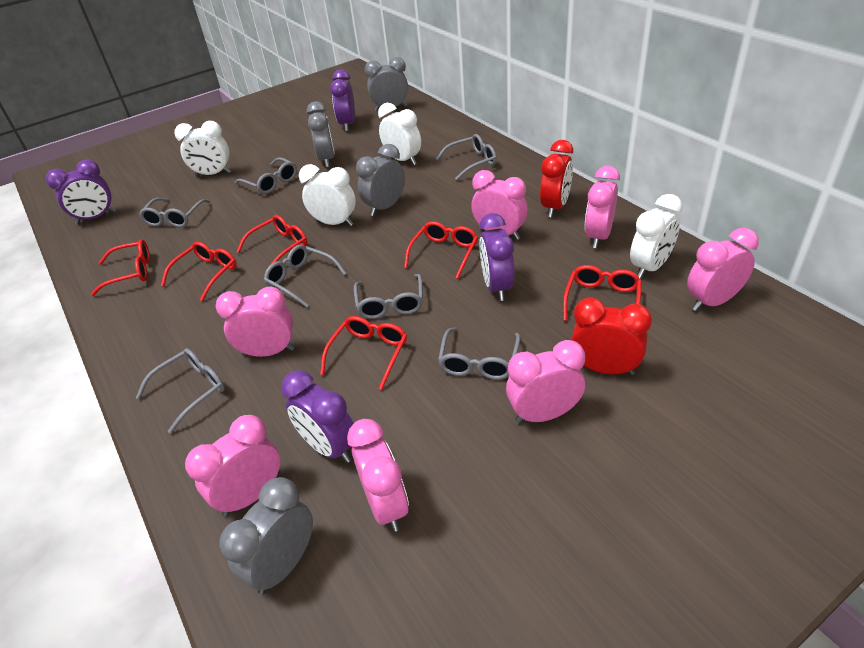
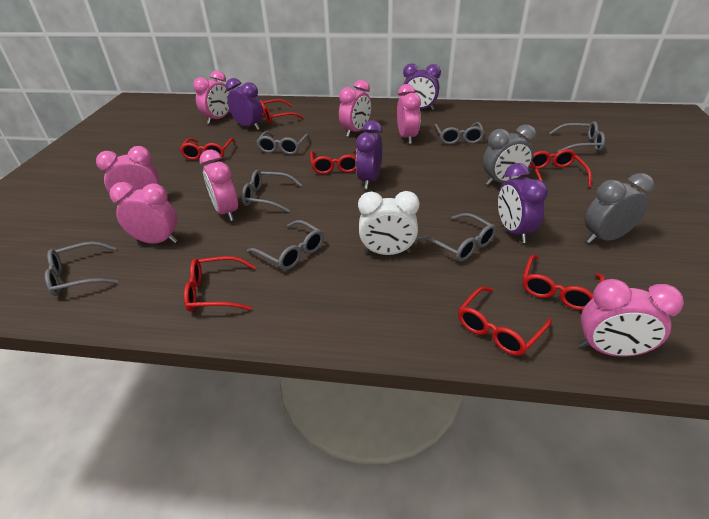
grey clock: [219,477,313,595] [307,101,335,167] [356,144,405,216] [365,57,408,111] = 4 -> [483,124,537,185] [585,173,654,243] = 2
red clock: [540,140,573,217] [571,297,652,375] = 2 -> none = 0
red glasses: [91,239,150,296] [161,242,237,301] [236,215,308,265] [320,316,407,390] [404,221,478,279] [563,265,642,321] = 6 -> [180,138,235,160] [184,256,256,312] [260,99,304,124] [310,148,357,174] [458,286,552,356] [523,255,605,310] [530,149,592,188] = 7
white clock: [174,121,231,176] [299,164,356,226] [378,103,421,165] [630,194,683,279] = 4 -> [358,191,419,255] = 1

